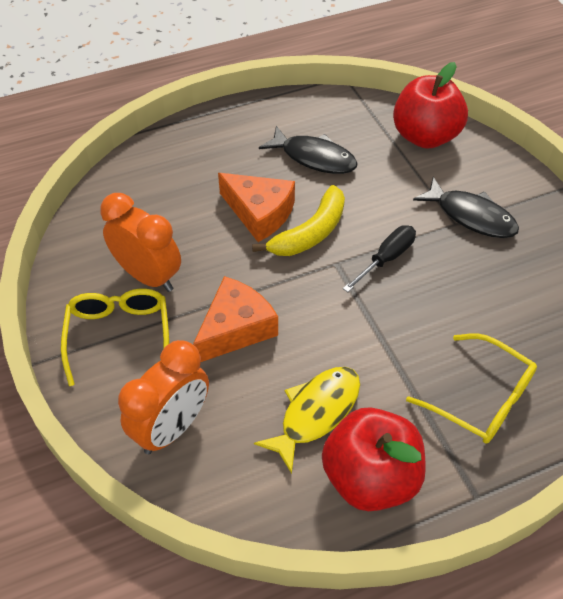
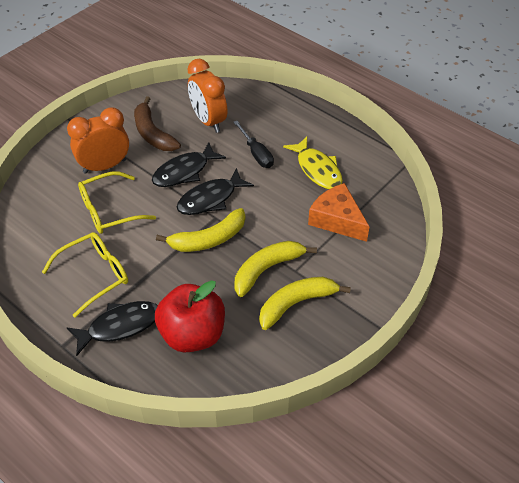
black fish: [259,126,358,174] [413,177,519,238] = 2 -> [67,301,158,356] [152,142,226,187] [177,168,254,215] = 3
brown banana: none = 0 -> [134,96,181,151] = 1
orange cheese: [193,276,278,362] [218,173,295,242] = 2 -> [308,183,370,242] = 1
red apple: [322,407,426,511] [393,62,468,149] = 2 -> [155,280,225,352] = 1
yellow banana: [252,185,345,256] = 1 -> [156,208,245,252] [234,241,317,297] [259,277,351,330] = 3

